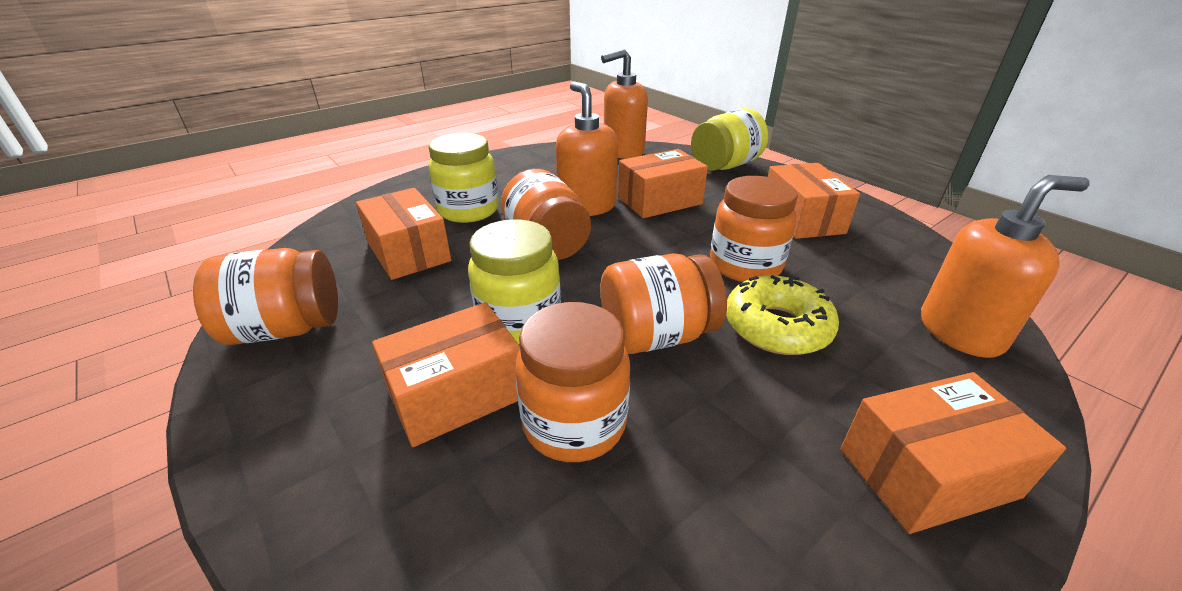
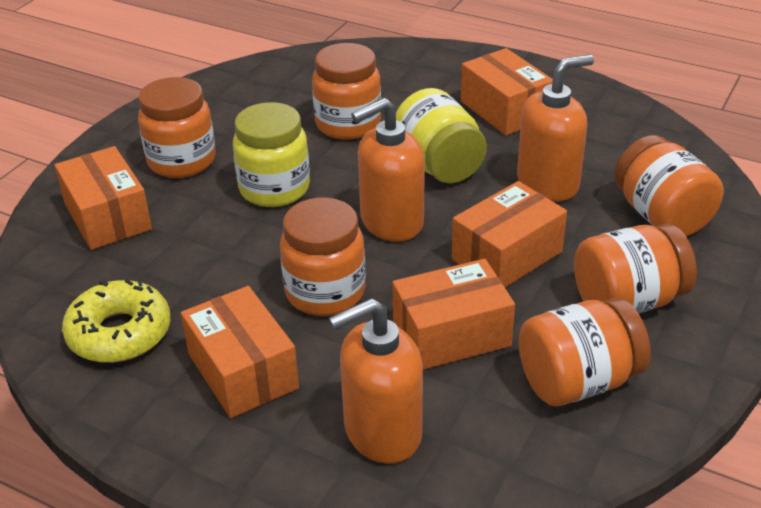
orange jar: [193,248,338,345] [501,169,591,260] [515,302,630,462] [601,253,727,354] [710,176,798,282] = 5 -> [138,77,215,178] [280,198,366,316] [312,43,381,140] [519,298,651,406] [574,224,697,313] [614,135,723,236] = 6
yellow jar: [429,133,499,223] [468,219,561,345] [691,108,768,171] = 3 -> [233,102,310,207] [396,88,487,183] = 2

